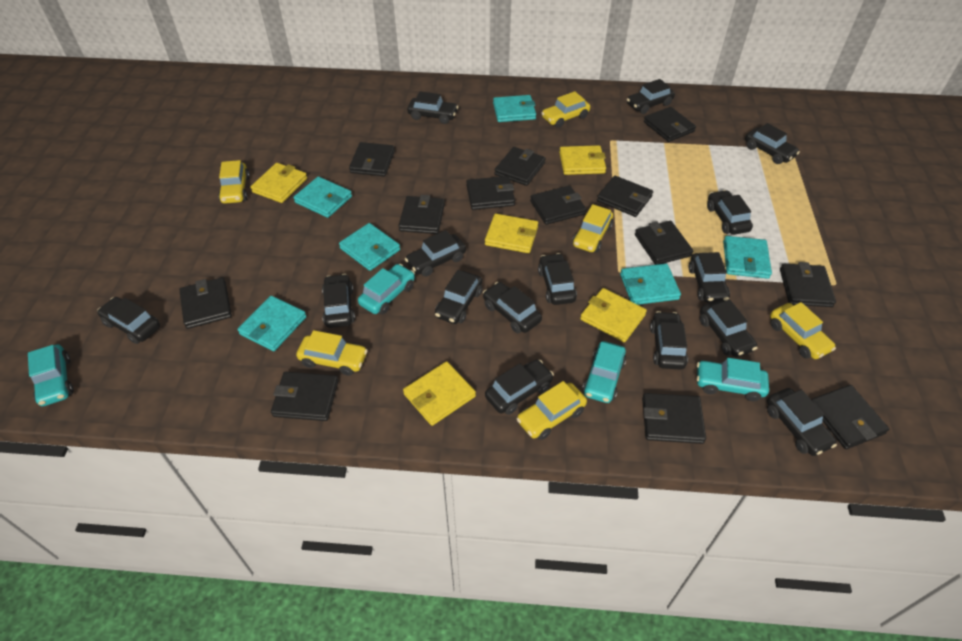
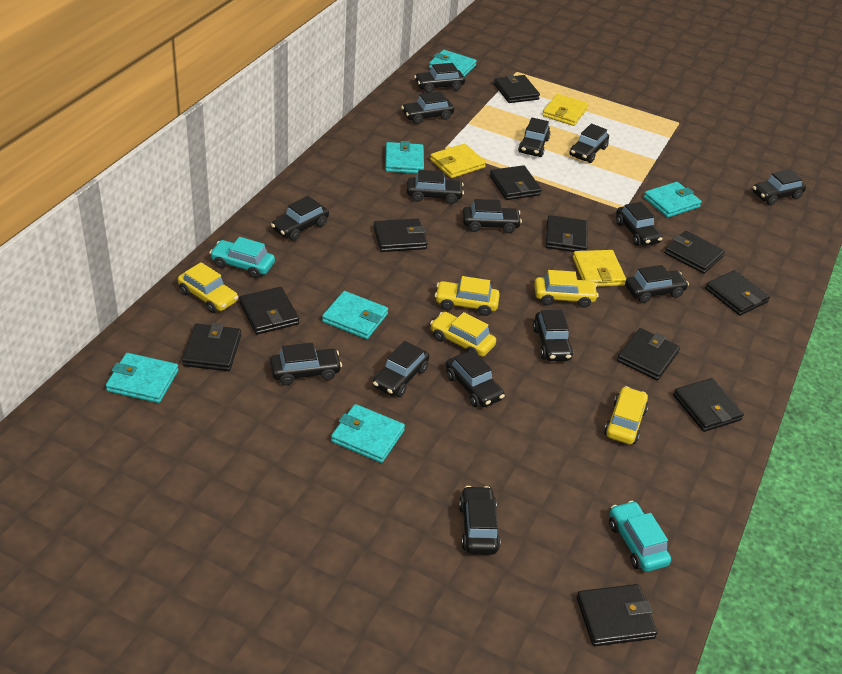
black wallet: [179,277,232,329] [271,372,338,421] [349,142,395,176] [399,195,445,234] [466,176,515,210] [494,147,546,186] [530,185,586,225] [597,176,653,217] [635,221,693,265] [642,393,706,444] [644,107,696,142] [780,262,836,307] [811,385,889,449] = 13 -> [182,323,241,371] [239,287,299,335] [373,218,428,252] [490,165,542,200] [494,74,540,103] [546,215,588,252] [577,584,658,646] [617,328,680,380] [664,231,725,274] [673,378,744,432] [705,270,770,316] = 11
turquoise car: [28,344,74,406] [358,264,415,314] [582,341,626,403] [697,358,769,401] = 4 -> [209,237,275,278] [609,501,671,572] = 2
yellow car: [218,160,250,204] [296,330,368,376] [517,381,587,440] [541,91,590,128] [572,204,613,252] [770,302,836,359] = 6 -> [178,262,238,313] [430,312,496,357] [435,276,500,316] [534,270,599,308] [604,386,648,444] = 5
yellow wallet: [250,163,307,203] [403,361,476,426] [485,214,538,253] [559,145,606,175] [580,288,647,342] = 5 -> [430,144,486,178] [542,94,589,126] [573,250,626,287] = 3

